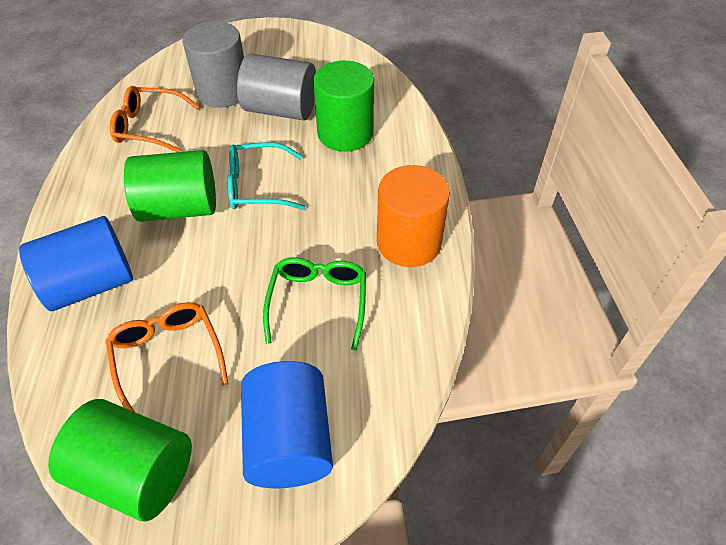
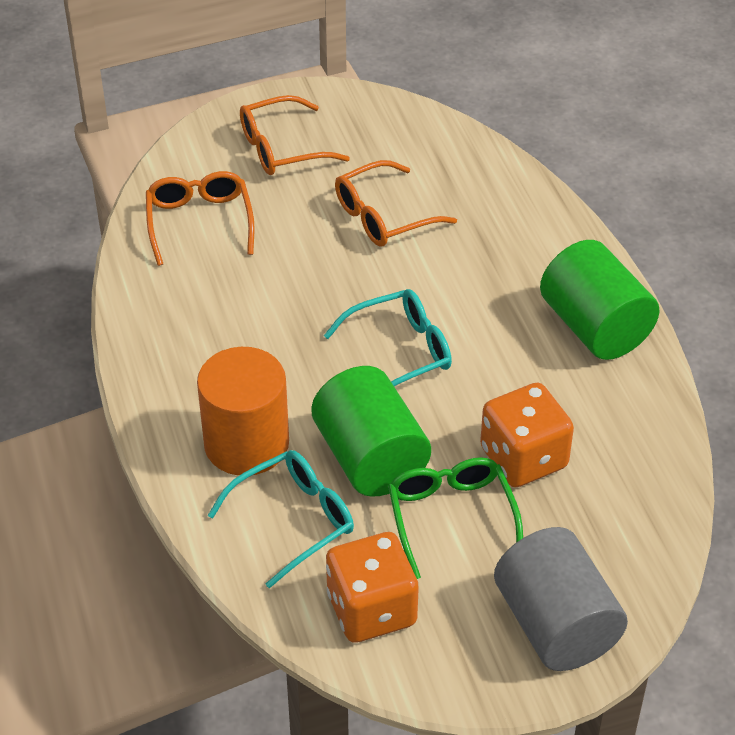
blue cylinder: [19,216,133,311] [241,361,333,488] = 2 -> none = 0
green cylinder: [48,399,192,522] [124,150,216,222] [313,61,374,152] = 3 -> [311,366,431,497] [540,240,660,360] = 2
grey cylinder: [183,21,244,108] [237,54,316,120] = 2 -> [494,527,628,671] = 1
orange dice: none = 0 -> [326,532,419,643] [480,382,574,487] = 2
orange glasses: [106,302,228,412] [110,86,199,152] = 2 -> [146,171,255,266] [240,95,350,175] [335,160,457,247] = 3
turquoise glasses: [228,142,305,210] = 1 -> [208,450,354,588] [324,289,452,386] = 2

